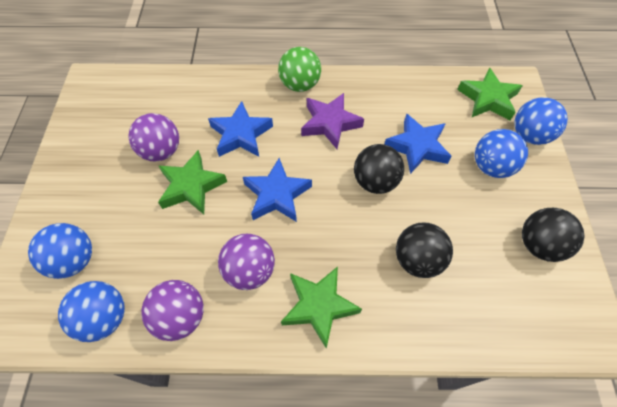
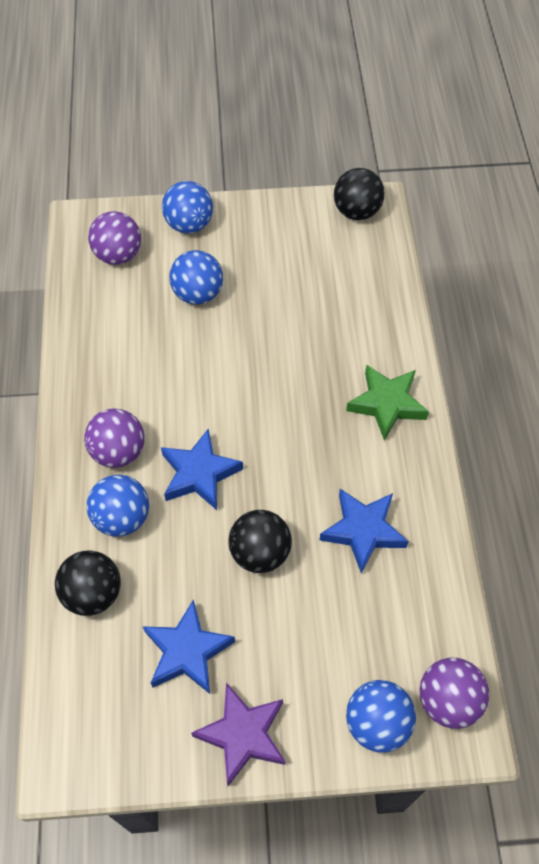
green ball: [278,47,321,92] = 1 -> none = 0
green star: [158,150,227,214] [281,266,362,349] [457,67,523,120] = 3 -> [346,365,429,441] = 1

